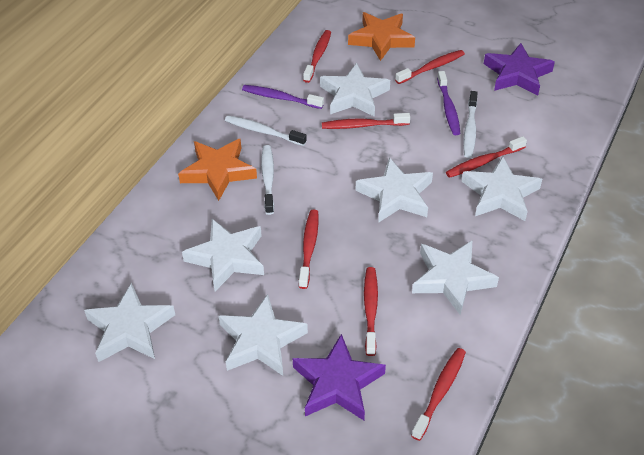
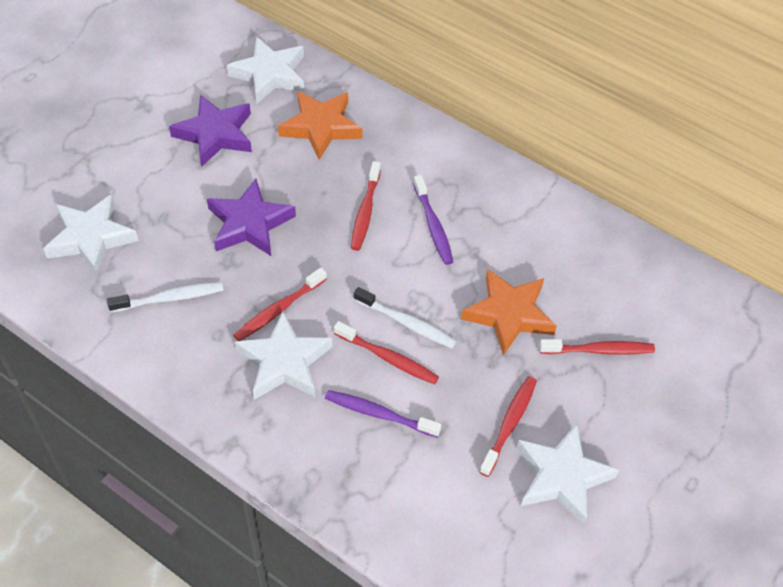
red toothbrush: [299,210,319,289] [303,30,331,83] [322,113,410,129] [364,267,378,356] [395,50,465,84] [411,348,466,441] [446,136,527,178] = 7 -> [233,267,327,341] [334,321,439,385] [351,161,381,251] [479,376,537,477] [539,339,655,355] = 5
white star: [84,282,175,362] [182,219,264,291] [219,294,308,376] [320,63,390,117] [356,157,433,223] [412,241,499,315] [462,156,542,221] = 7 -> [43,194,139,275] [226,37,304,104] [235,311,332,400] [517,423,619,526] = 4
white toothbrush: [225,115,307,146] [261,145,274,215] [463,91,478,158] = 3 -> [107,282,223,312] [354,287,457,349] = 2

